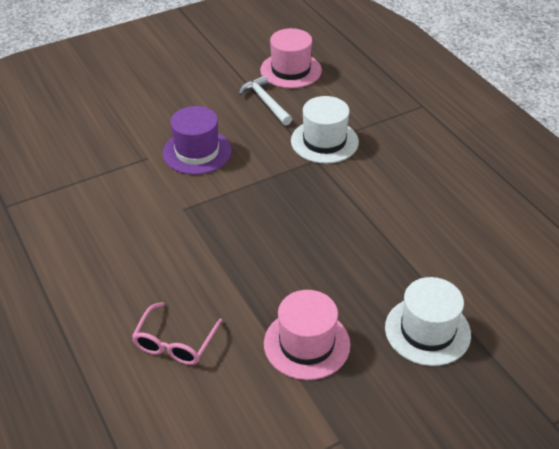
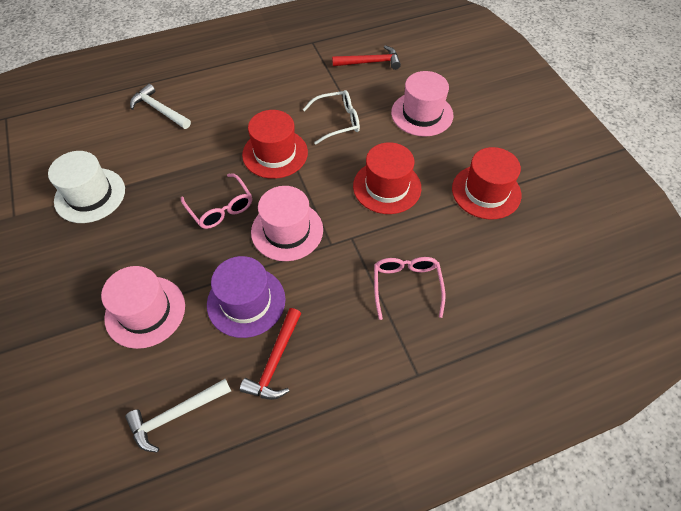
pink glasses: [132,302,222,365] = 1 -> [181,173,252,229] [374,257,445,320] = 2
pink hat: [260,28,322,88] [264,290,350,380] = 2 -> [101,266,185,349] [251,186,323,261] [391,71,453,137] = 3
red hammer: none = 0 -> [240,308,301,400] [332,45,401,70] = 2
red hat: none = 0 -> [242,110,308,179] [353,142,421,214] [452,147,521,219] = 3
white glasses: none = 0 -> [303,90,360,145] = 1
white hammer: [239,76,292,125] = 1 -> [125,379,231,453] [130,84,191,129] = 2
white hat: [291,96,359,164] [385,277,471,366] = 2 -> [48,151,125,223] = 1

